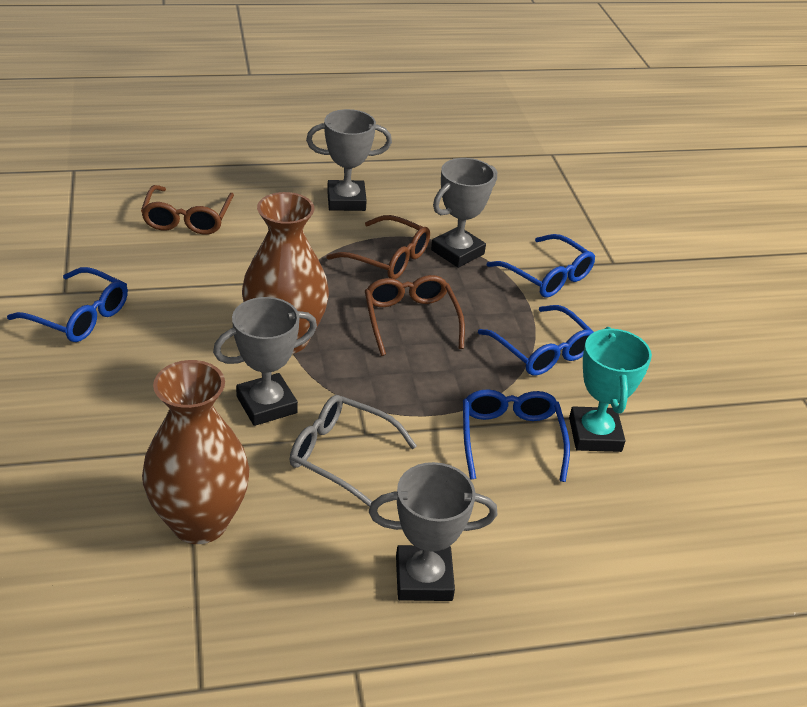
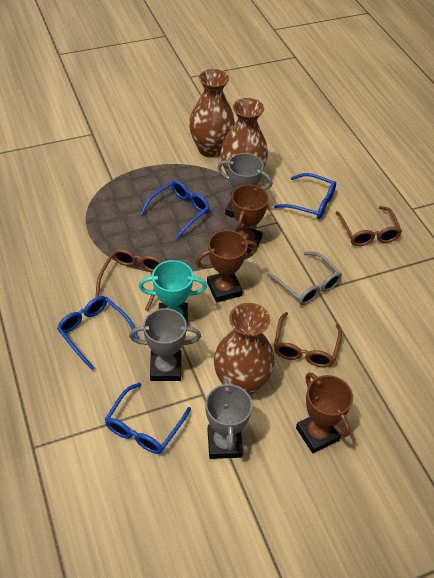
brown trophy: none = 0 -> [196,230,258,303] [232,184,269,254] [296,373,353,453] = 3
brown vase: [142,360,249,544] [242,192,329,354] = 2 -> [189,69,235,158] [214,303,275,396] [220,98,268,176] = 3
grey trophy: [213,297,317,426] [306,109,392,211] [369,462,497,601] [431,158,497,268] = 4 -> [129,308,201,381] [205,378,252,459] [217,153,273,218] = 3

